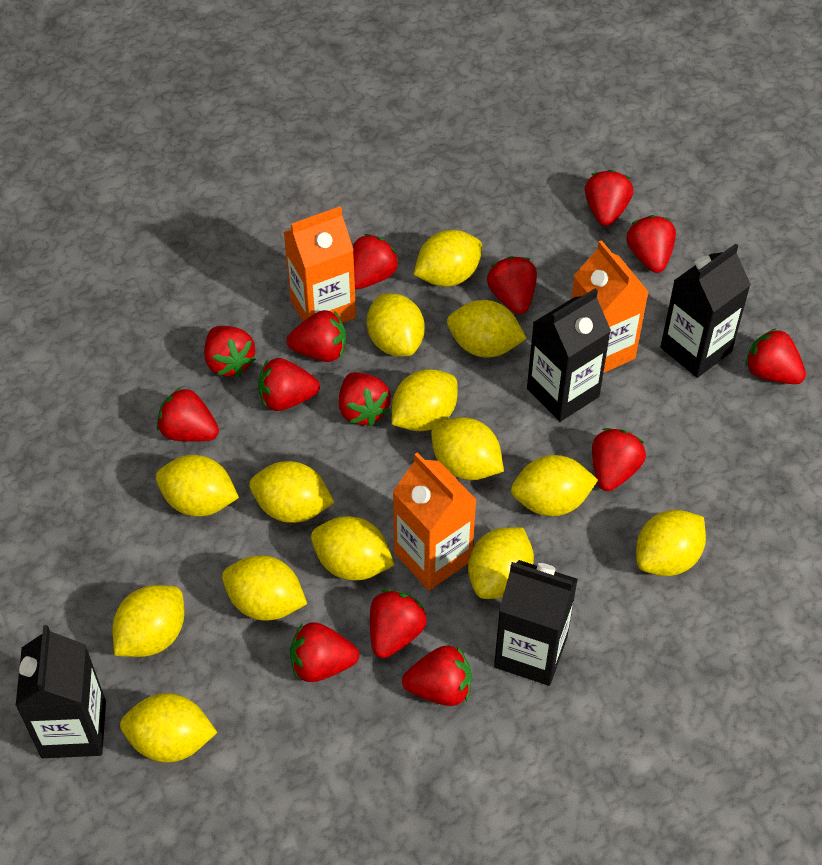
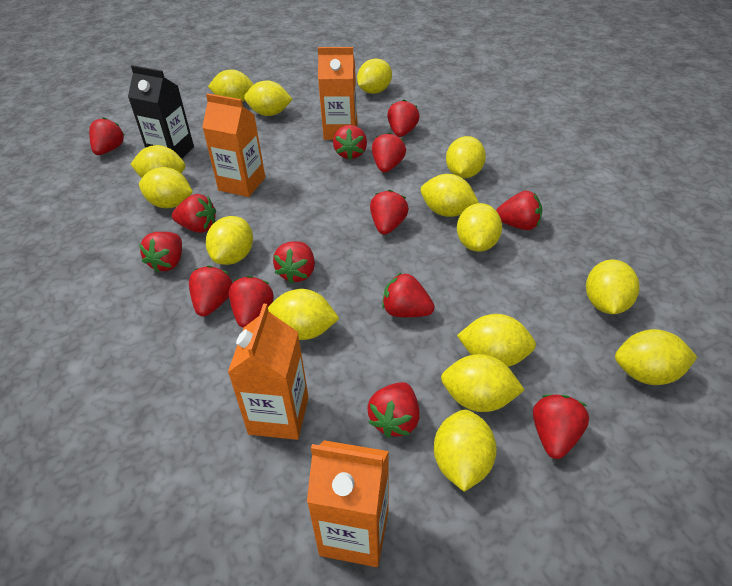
black carton: [16,625,106,758] [494,560,578,686] [527,288,611,422] [660,244,751,378] = 4 -> [128,65,194,159] = 1
orange carton: [284,206,356,323] [393,452,476,590] [571,240,649,373] = 3 -> [202,93,265,197] [228,304,309,440] [307,440,389,567] [318,47,357,140] = 4
yellow lemon: [113,585,184,657] [120,693,217,762] [156,455,239,516] [222,555,307,620] [249,461,335,523] [311,516,394,580] [367,294,425,356] [392,369,458,431] [414,230,482,287] [431,417,504,480] [447,300,527,357] [468,527,534,599] [511,455,598,516] [636,510,706,576] = 14 -> [130,145,185,178] [139,167,193,208] [206,216,253,265] [208,70,254,102] [244,80,293,116] [268,289,339,340] [357,58,392,94] [421,174,479,217] [434,409,497,492] [441,354,525,412] [446,136,486,178] [457,203,502,252] [457,314,536,367] [586,260,639,314] [615,329,697,385] = 15

